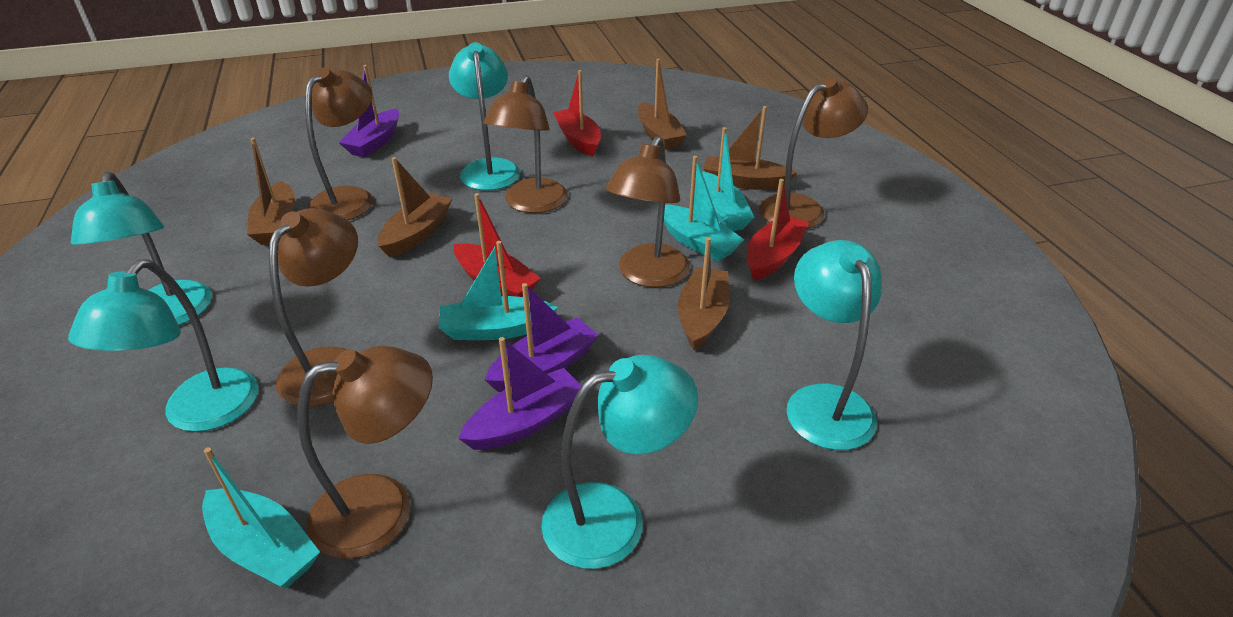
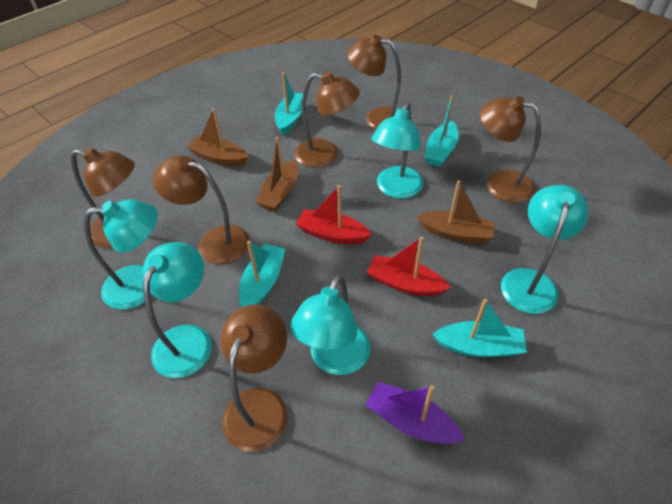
brown boat: [247,138,295,245] [378,157,452,257] [638,59,687,150] [678,237,730,350] [704,106,797,190] = 5 -> [186,109,248,166] [256,137,298,212] [417,180,495,243] = 3
purple boat: [339,65,399,157] [458,337,582,450] [485,283,598,392] = 3 -> [365,382,465,444] = 1
red boat: [454,193,541,297] [553,70,601,157] [746,179,809,281] = 3 -> [296,185,372,244] [367,236,451,296] = 2

